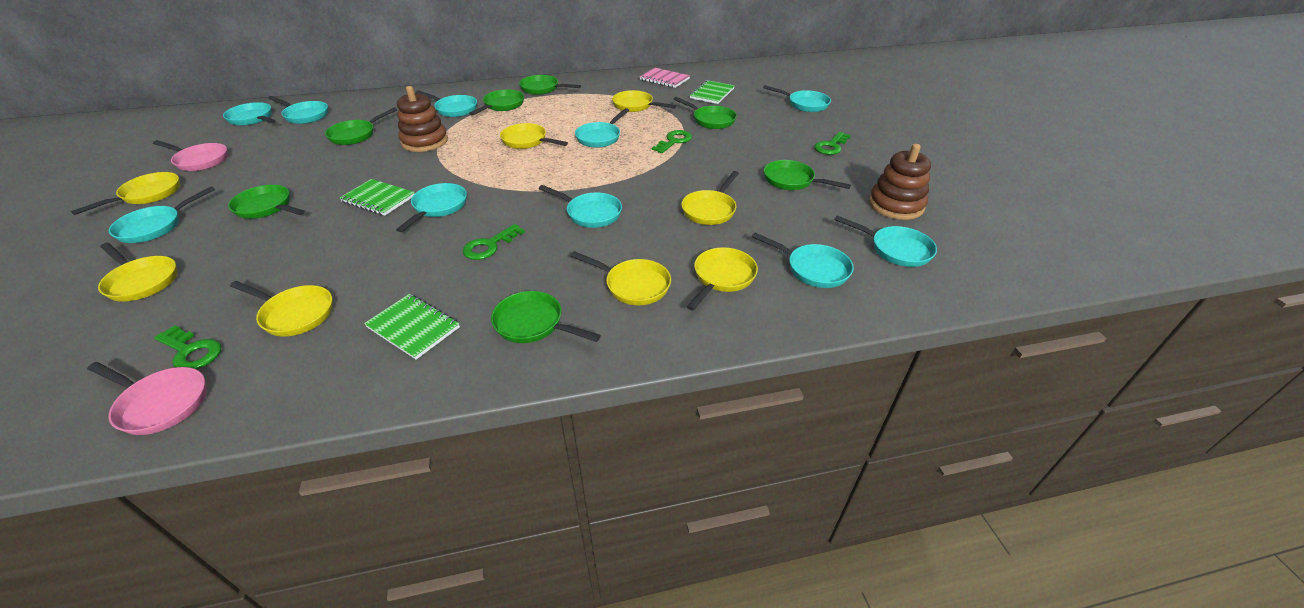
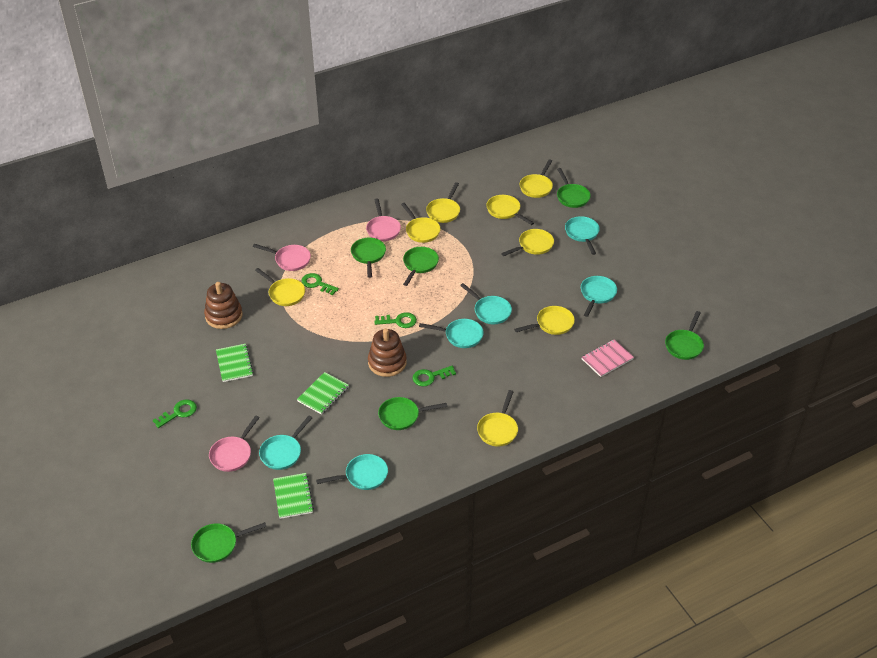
green pan: [228,185,305,219] [325,107,397,145] [469,90,524,115] [491,291,601,343] [519,75,581,95] [674,97,737,129] [764,160,851,190] = 7 -> [191,522,267,563] [351,238,386,278] [378,397,447,430] [403,247,439,286] [557,168,591,208] [665,311,704,360] = 6
pink pan: [87,362,207,435] [153,140,228,171] = 2 -> [209,416,260,472] [253,244,311,271] [366,199,401,241] = 3
turquoise pan: [109,186,215,243] [223,102,276,126] [268,96,328,124] [396,183,467,232] [415,90,477,117] [539,185,622,228] [575,108,629,148] [752,232,854,288] [763,85,831,112] [834,215,937,267] = 10 -> [259,416,312,470] [316,454,388,490] [419,319,484,348] [460,283,512,324] [565,216,600,255] [581,276,617,317] = 6

